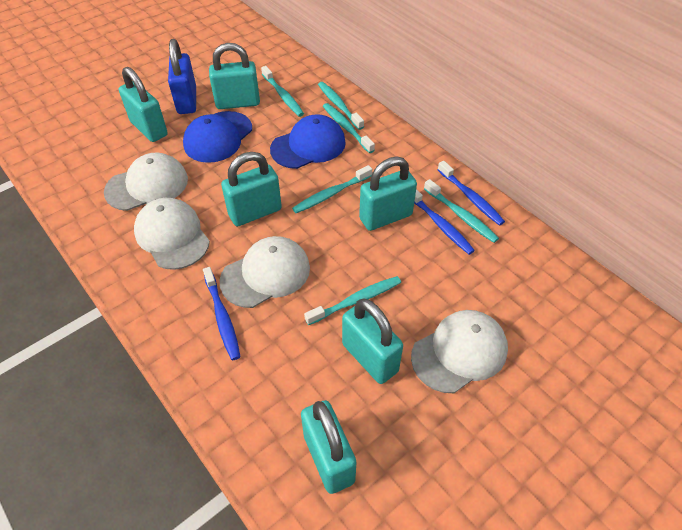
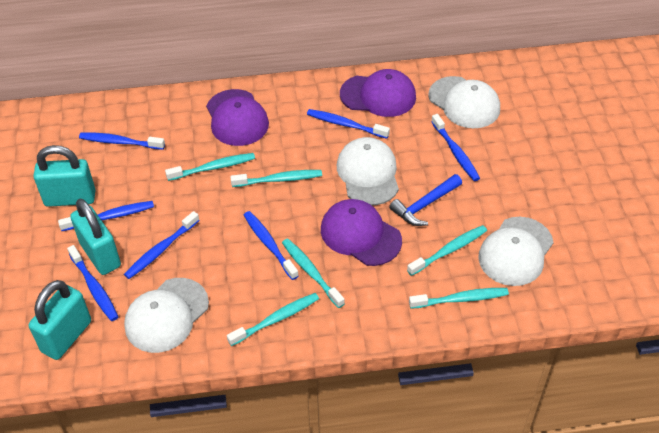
blue cap: [183,111,252,163] [270,114,346,169] = 2 -> none = 0
blue hammer: none = 0 -> [389,174,462,226] = 1
blue padlock: [168,39,196,114] = 1 -> none = 0
blue toothbrush: [203,267,240,360] [414,189,475,255] [437,161,505,225] = 3 -> [58,201,154,231] [67,245,118,321] [79,132,165,150] [124,211,200,279] [244,211,299,280] [307,109,390,139] [431,114,480,181] = 7
purple cap: none = 0 -> [206,89,269,146] [321,199,402,266] [340,69,416,117] = 3
turquoise padlock: [119,67,168,142] [209,43,260,109] [221,152,282,226] [301,400,356,494] [342,299,403,384] [359,157,417,231] = 6 -> [29,280,91,360] [33,145,96,207] [70,199,121,275] = 3

